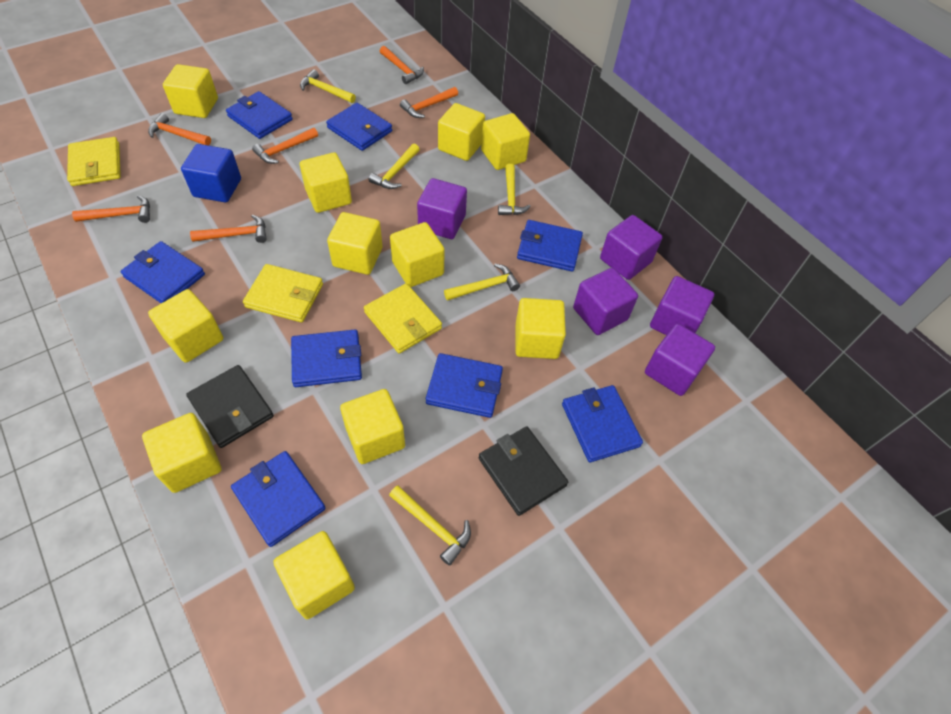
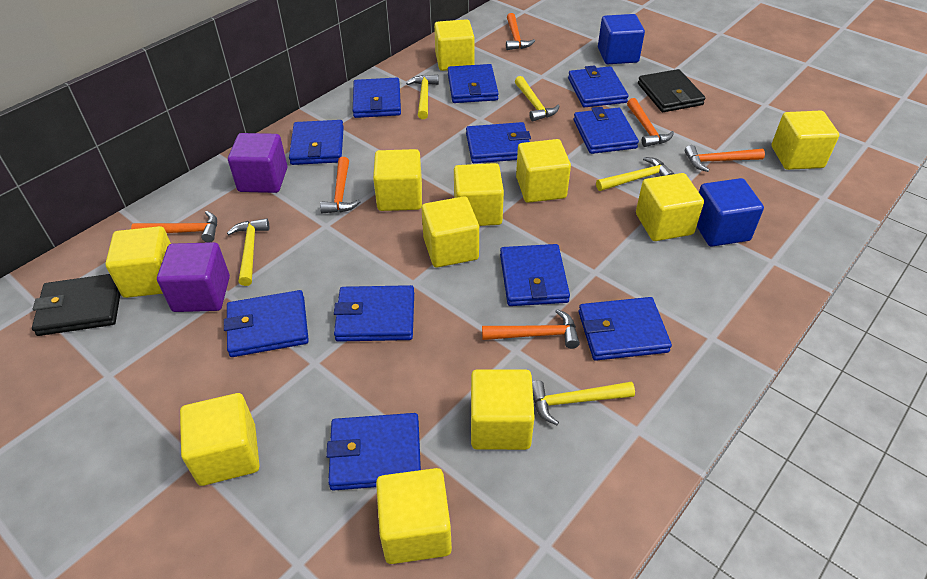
blue cube: [181,144,241,202] = 1 -> [598,14,645,64] [697,178,764,247] = 2
blue wallet: [120,241,205,303] [226,91,293,139] [231,451,325,547] [291,330,362,387] [326,103,392,151] [426,353,503,418] [517,220,583,272] [562,385,643,462] = 8 -> [224,290,309,357] [289,120,344,165] [326,413,421,491] [334,285,414,342] [353,78,401,118] [448,64,499,103] [466,122,531,163] [500,244,570,306] [568,65,628,107] [574,107,639,154] [579,297,672,361] = 11
purple cube: [417,178,467,239] [573,268,638,335] [600,215,662,280] [645,324,715,396] [650,276,714,335] = 5 -> [157,242,230,312] [228,133,287,193] = 2
yellow wallet: [67,137,121,186] [243,264,323,322] [364,283,442,354] = 3 -> none = 0

